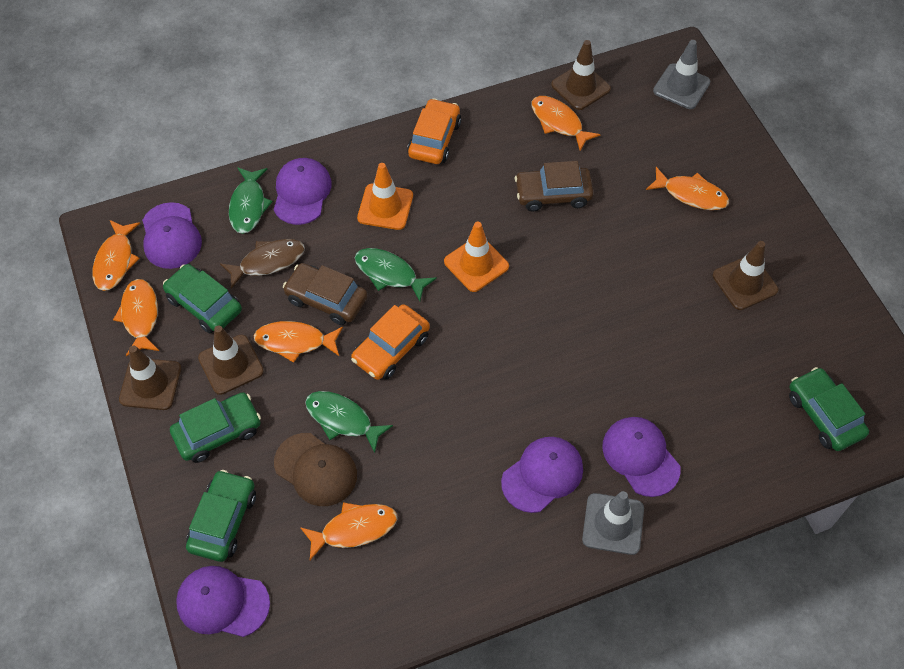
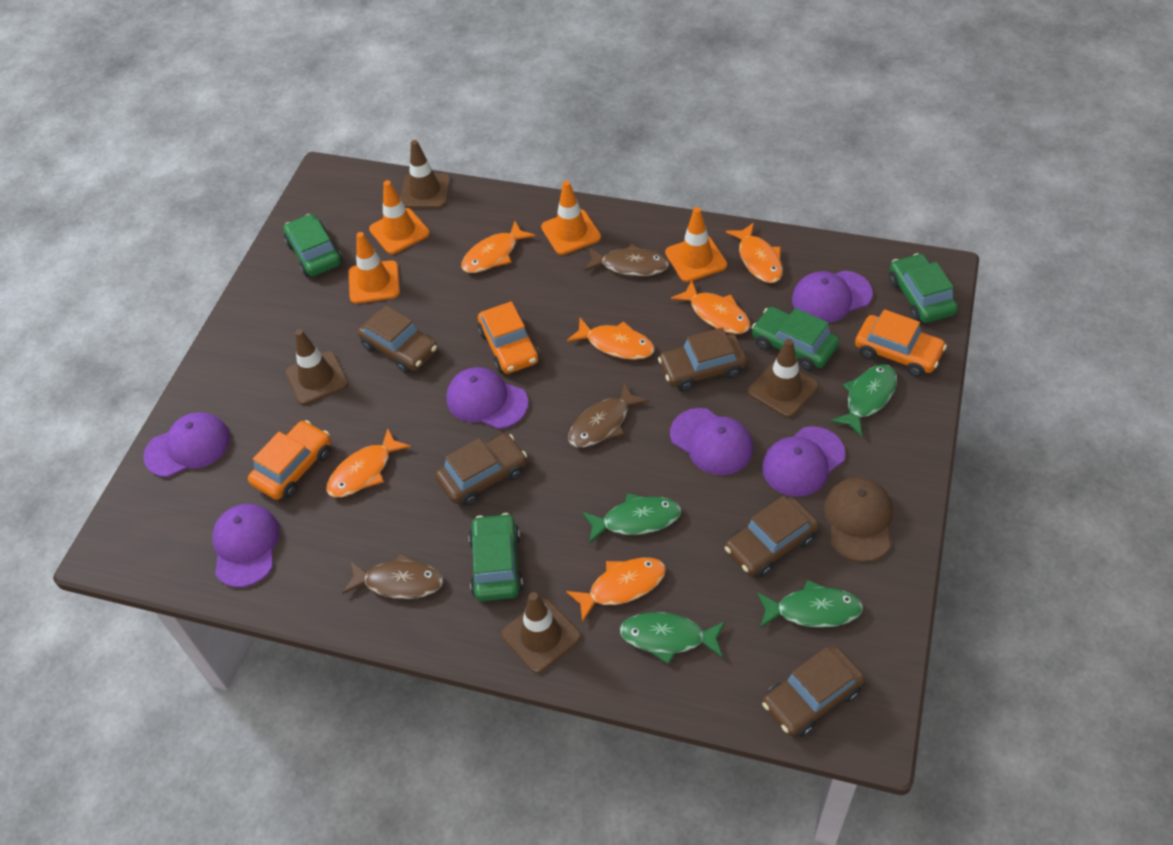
brown car: [283,263,368,325] [515,161,594,211] = 2 -> [358,305,438,374] [435,433,527,506] [658,328,747,392] [725,496,819,578] [762,646,865,737] = 5
brown fish: [220,239,305,289] = 1 -> [342,553,443,599] [568,382,649,448] [584,244,669,276] = 3
green fish: [229,167,273,234] [305,391,393,453] [355,248,437,301] = 3 -> [582,493,681,544] [620,612,725,664] [757,580,863,628] [830,364,897,437] = 4
grey traffic cone: [582,491,644,555] [653,40,710,109] = 2 -> none = 0
orange car: [351,304,430,380] [407,98,461,164] = 2 -> [248,420,331,500] [478,301,540,374] [855,309,947,377] = 3
orange traffic cone: [357,163,413,230] [444,222,509,292] = 2 -> [349,232,400,304] [369,180,430,254] [541,181,601,255] [665,207,727,282] = 4
purple cap: [142,202,202,269] [176,566,270,637] [274,158,332,225] [501,437,583,513] [602,417,681,497] = 5 -> [143,412,230,477] [212,504,280,587] [446,367,529,429] [670,408,753,475] [762,426,845,497] [792,270,873,323] = 6

